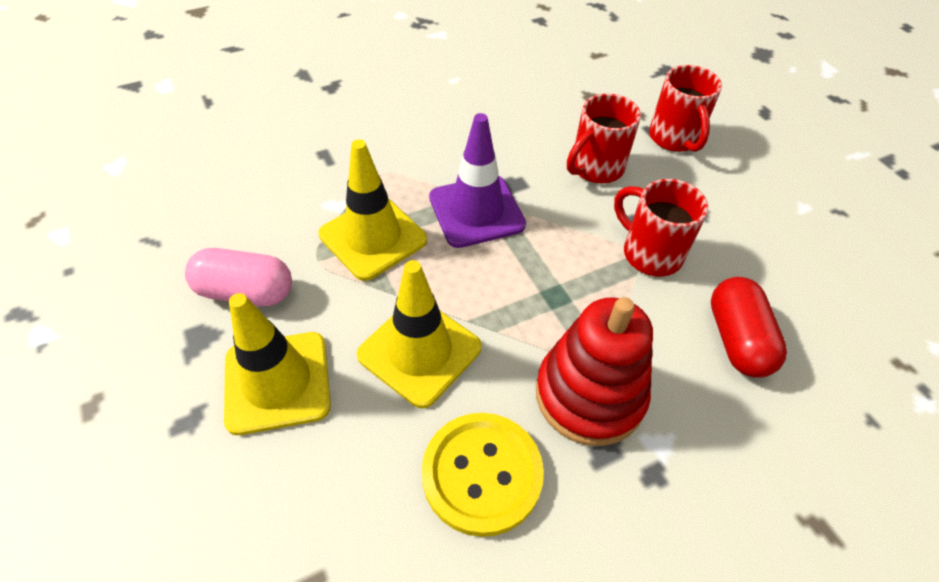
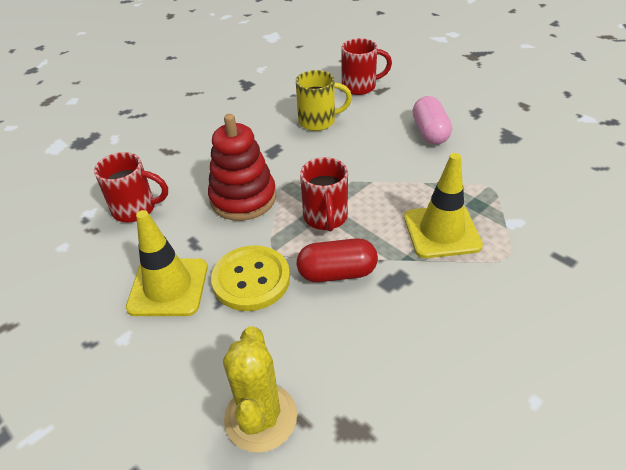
purple traffic cone: [429,113,526,248] = 1 -> none = 0
yellow cactus: none = 0 -> [223,326,297,452] = 1
yellow mug: none = 0 -> [296,70,352,131] = 1
yellow traffic cone: [224,293,331,435] [319,139,427,281] [357,260,482,408] = 3 -> [126,210,208,316] [404,153,483,258] = 2

